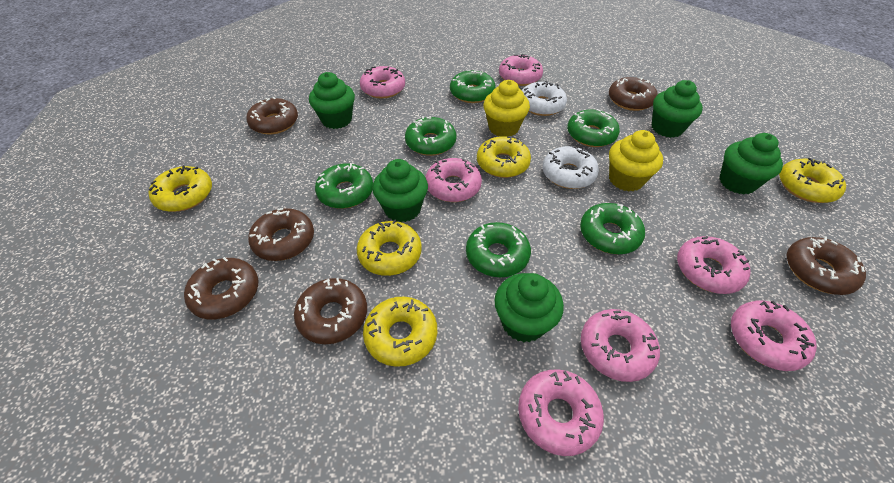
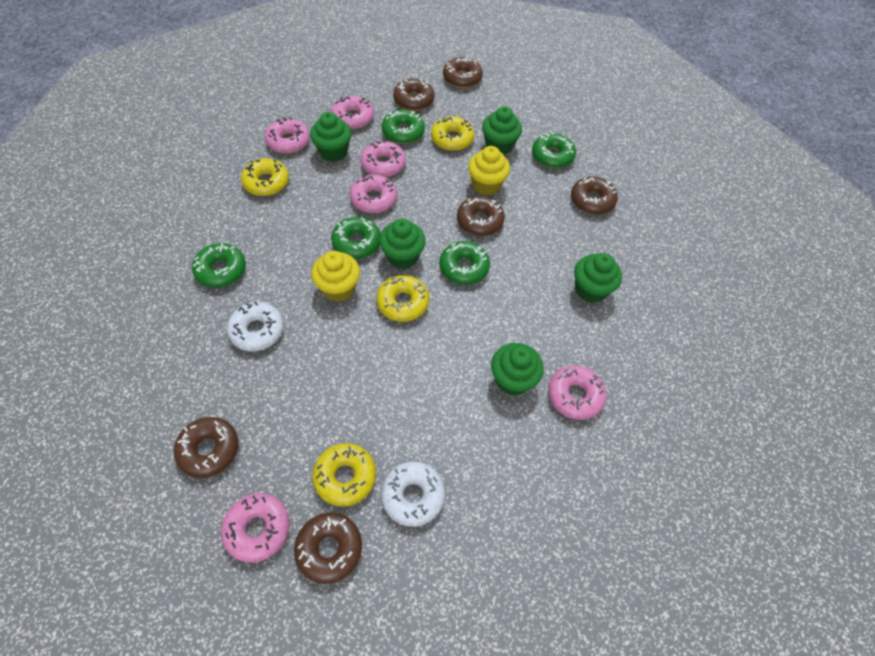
green donut: [315,163,373,209] [405,116,456,156] [450,70,495,103] [466,222,531,277] [567,109,620,147] [580,203,645,254] = 6 -> [192,243,246,288] [331,217,381,259] [382,110,425,144] [439,241,490,285] [532,132,576,168] = 5
pink donut: [360,66,405,98] [425,158,482,202] [499,54,543,86] [518,369,604,456] [581,309,660,382] [677,236,751,294] [731,300,817,371] = 7 -> [221,493,290,563] [265,117,310,154] [331,96,374,129] [350,175,397,213] [361,140,406,177] [548,365,606,420] = 6
yellow donut: [148,165,212,212] [357,220,422,276] [363,297,437,367] [477,136,531,178] [779,158,846,203] = 5 -> [241,158,289,196] [312,443,376,507] [376,275,429,322] [431,116,474,151] = 4

